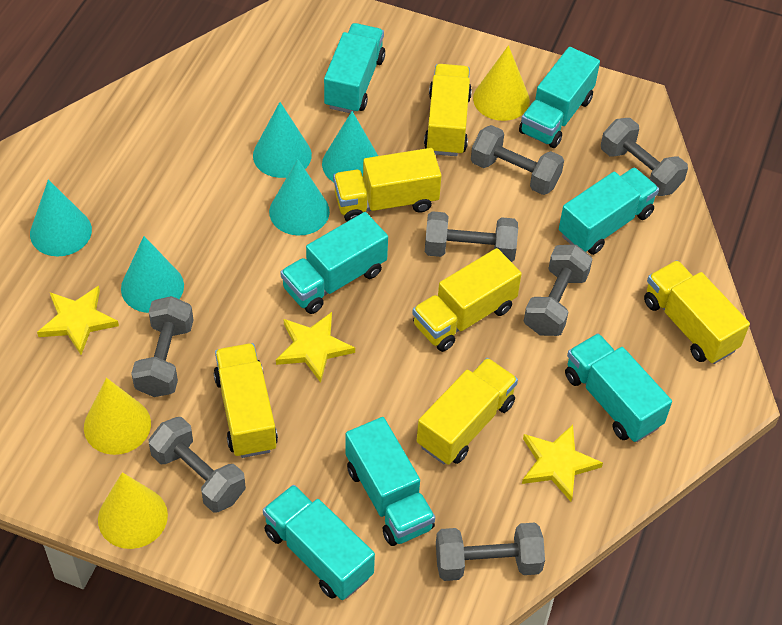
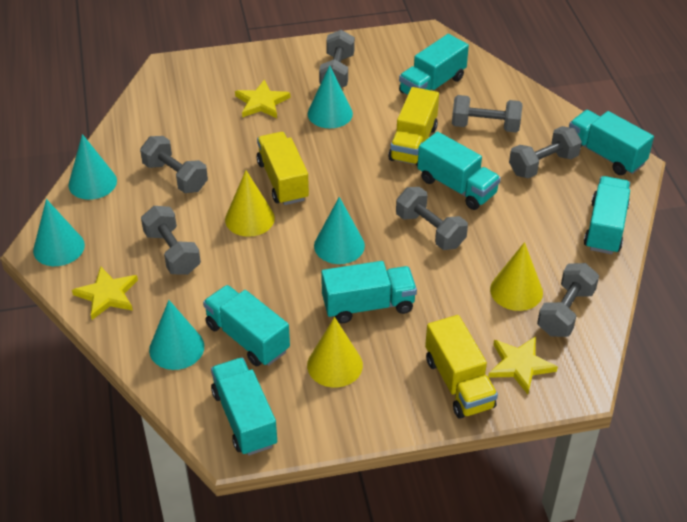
yellow truck: [214,343,278,458] [333,148,442,222] [412,248,522,352] [417,358,518,465] [424,64,472,156] [644,260,750,364] = 6 -> [257,132,309,205] [388,87,439,166] [425,315,498,419] = 3

